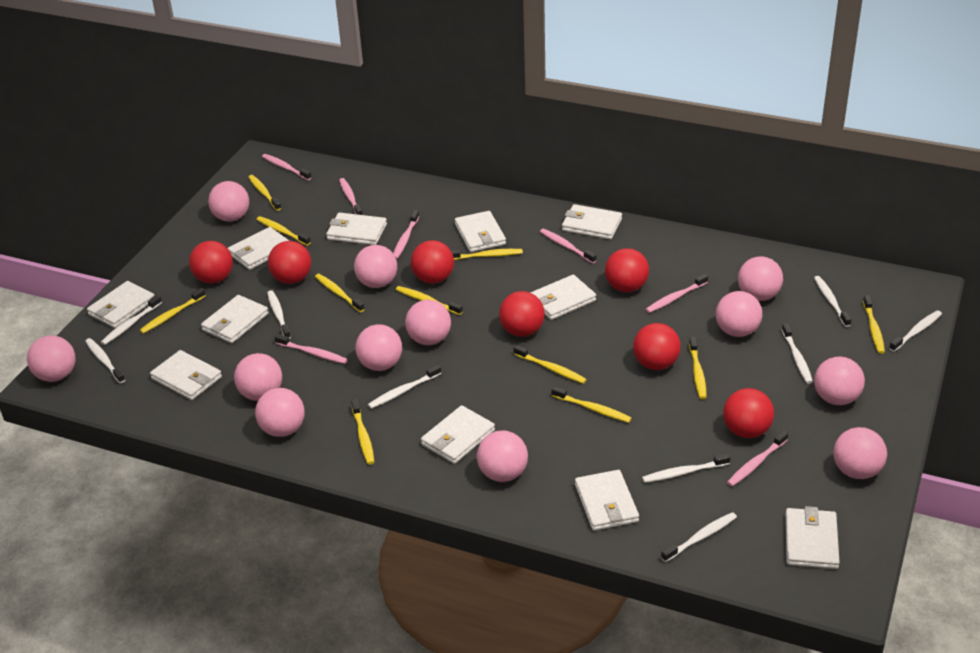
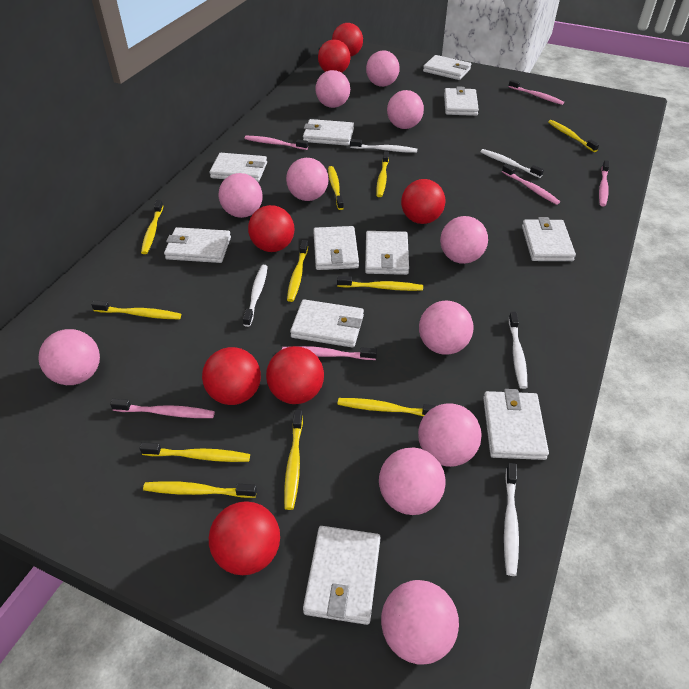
pink ball: [27,335,76,382] [208,181,249,222] [234,353,282,401] [255,388,305,437] [354,245,397,288] [355,324,402,371] [405,300,451,345] [477,430,528,482] [716,291,762,337] [738,256,783,301] [814,356,865,405] [833,427,887,479] = 12 -> [39,329,100,385] [219,173,263,218] [286,158,329,201] [315,70,350,108] [366,50,400,87] [379,447,446,515] [381,580,459,665] [387,90,424,129] [418,403,482,467] [419,301,473,355] [440,216,488,264] = 11
pink toothbrush: [262,154,312,180] [274,334,348,364] [339,178,363,215] [393,210,419,259] [540,229,597,263] [645,274,708,313] [727,431,788,486] = 7 -> [110,399,215,418] [245,136,308,150] [282,346,377,360] [502,164,560,205] [508,80,564,105] [599,160,609,207] = 6
white toothbrush: [85,338,125,383] [101,295,162,345] [267,290,291,339] [368,364,441,409] [642,453,731,483] [661,512,737,562] [782,323,813,384] [814,276,852,327] [889,310,942,352] = 9 -> [243,265,268,327] [350,139,417,153] [480,149,544,178] [504,463,519,576] [509,312,527,389] = 5

